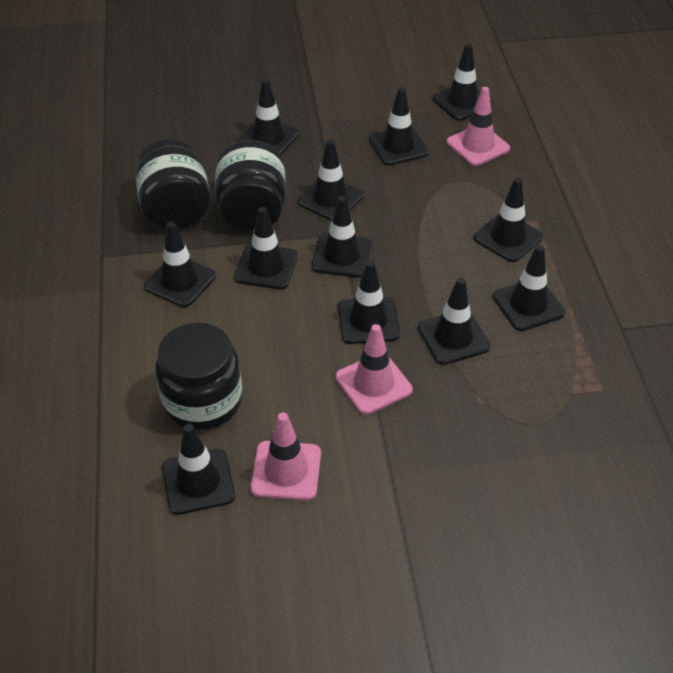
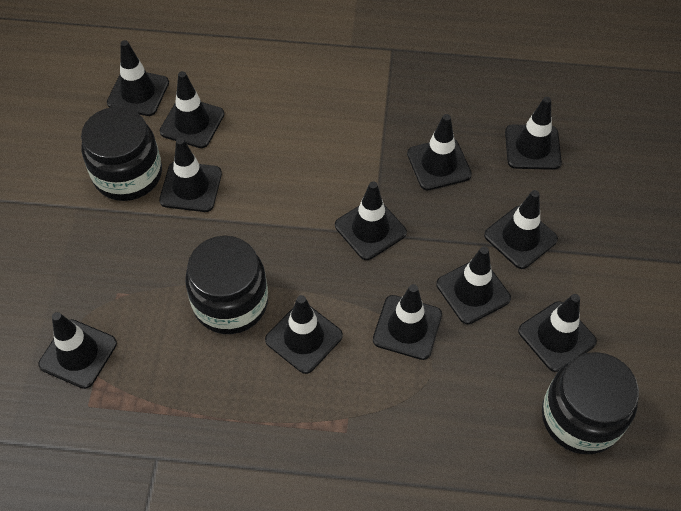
pink traffic cone: [251,413,321,501] [335,324,413,415] [447,87,510,166] = 3 -> none = 0

